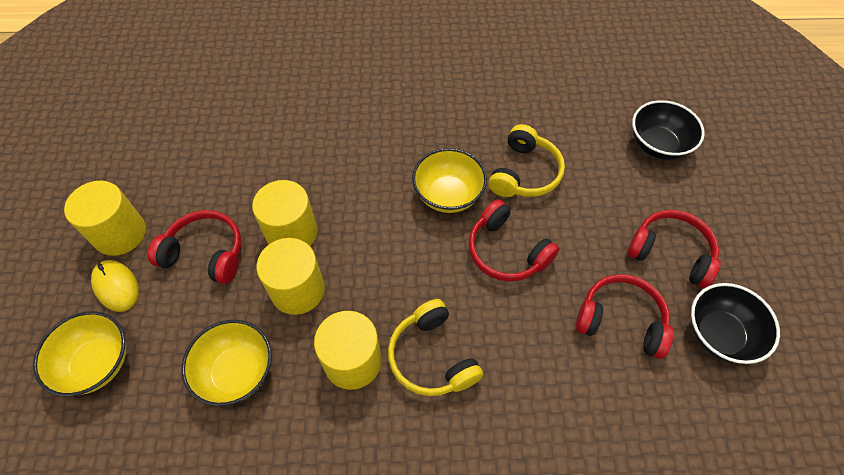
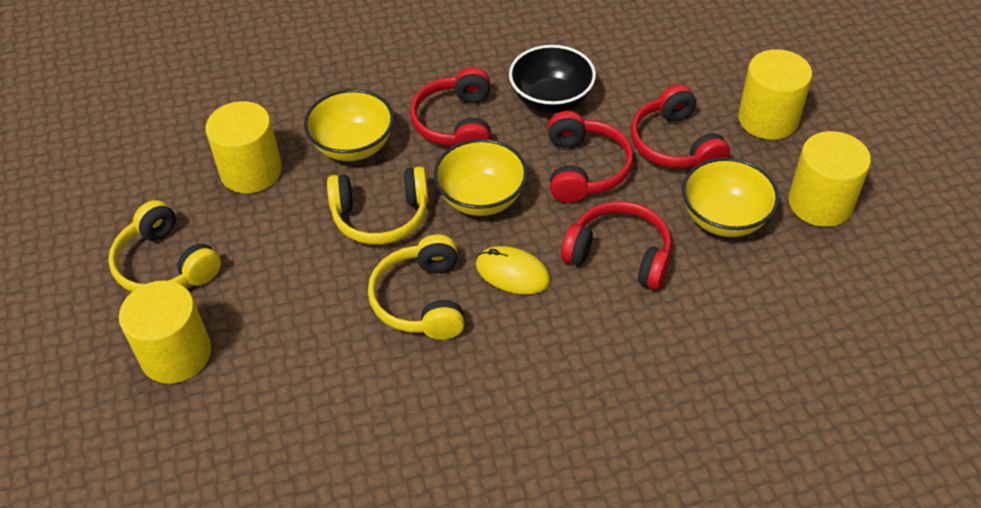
black bowl: [632,100,705,160] [691,283,780,364] = 2 -> [509,45,596,113] = 1
yellow headphones: [388,299,483,396] [488,124,565,197] = 2 -> [108,200,221,292] [327,167,429,245] [368,235,465,340] = 3

